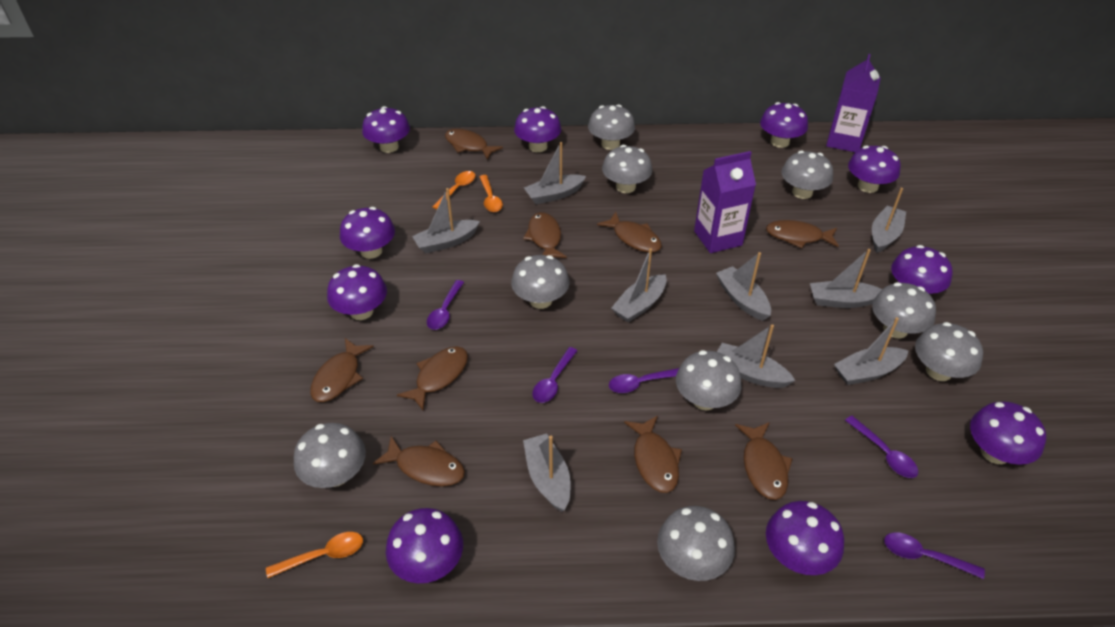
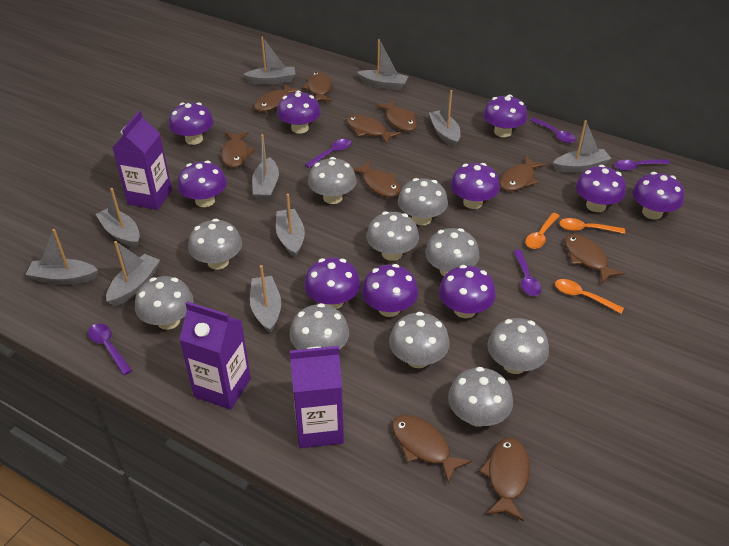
brown fish: [310,338,374,402] [373,436,465,486] [397,346,468,410] [445,129,503,160] [523,212,567,258] [597,212,662,253] [624,416,682,493] [735,422,793,500] [766,220,839,248] = 9 -> [221,132,255,168] [254,83,302,112] [302,72,332,102] [347,115,401,145] [353,161,401,198] [375,100,417,131] [392,415,472,484] [479,438,530,522] [499,156,546,191] [565,234,625,283] = 10
grey boat: [412,188,480,253] [523,433,571,512] [524,142,586,204] [611,248,667,323] [716,252,771,321] [717,324,795,388] [810,249,882,308] [834,317,909,385] [872,188,906,253] = 9 -> [26,229,98,285] [95,188,140,248] [106,241,160,306] [243,37,296,85] [250,265,281,333] [252,134,279,200] [276,194,305,258] [357,39,409,90] [429,90,461,148] [553,120,612,173] = 10
grey mushroom: [294,423,366,488] [511,255,569,309] [588,104,635,150] [602,145,652,193] [657,506,735,581] [676,350,742,410] [781,151,833,199] [872,282,936,338] [915,322,983,381] = 9 -> [135,276,194,330] [188,219,242,270] [289,303,349,350] [308,157,357,204] [366,211,419,261] [389,312,450,368] [398,178,448,226] [425,228,479,276] [448,367,513,427] [487,318,549,374] = 10
purple carton: [694,151,756,253] [826,54,881,152] = 2 -> [113,111,172,210] [179,302,251,410] [290,346,344,448] = 3

